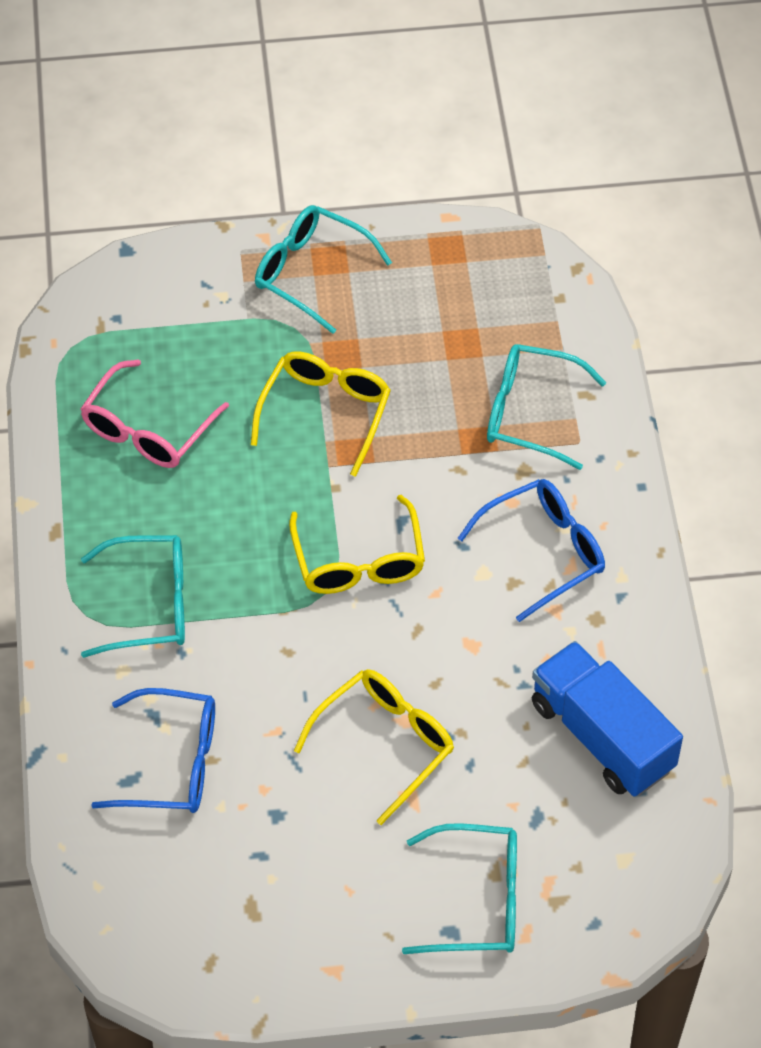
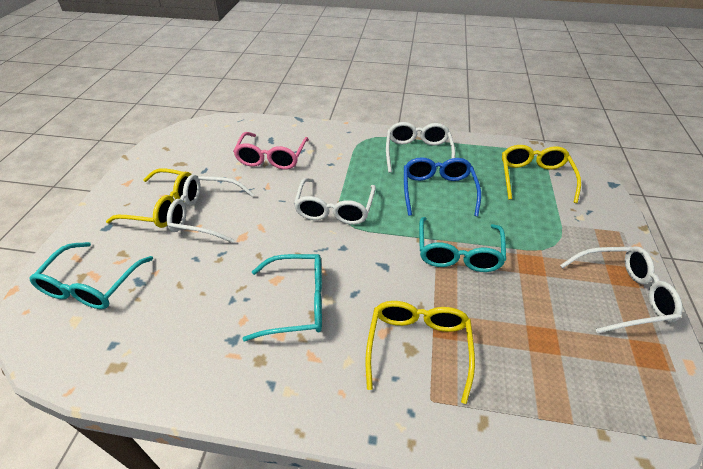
blue glasses: [91,688,215,813] [458,479,605,622] = 2 -> [404,157,481,216] = 1
blue truck: [532,641,683,797] = 1 -> none = 0
turquoise glasses: [81,535,185,658] [255,205,392,334] [402,823,517,954] [487,344,606,470] = 4 -> [29,242,153,309] [242,254,322,341] [419,217,506,272] = 3
white glasses: none = 0 -> [167,175,255,243] [294,178,376,224] [386,122,455,173] [560,246,683,333] = 4

